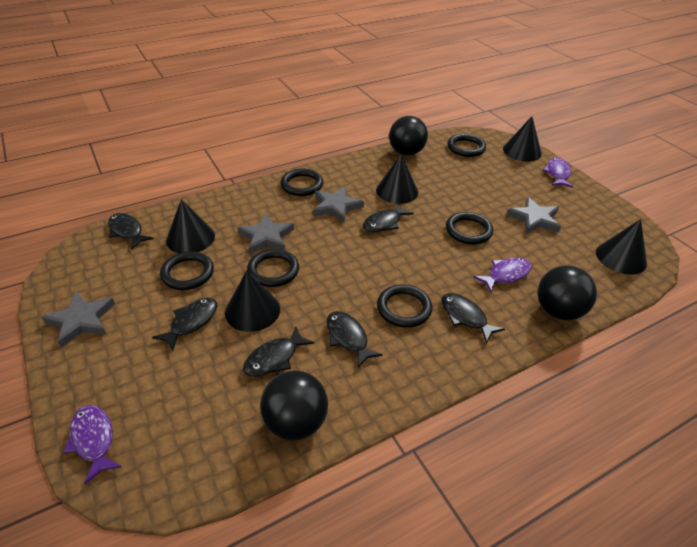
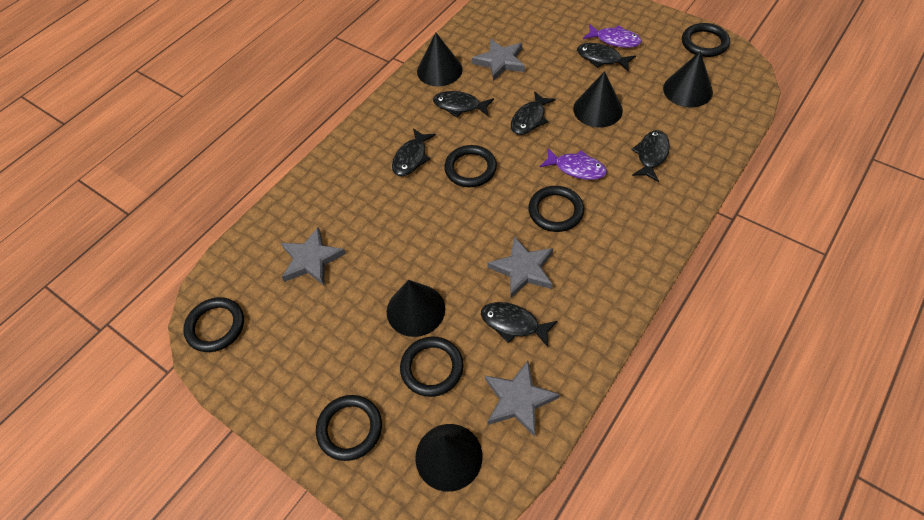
black ball: [260,370,328,440] [389,116,428,156] [538,266,597,320] = 3 -> none = 0
purple fish: [63,405,122,484] [474,257,532,292] [543,157,573,188] = 3 -> [539,148,607,180] [583,24,642,48] = 2

